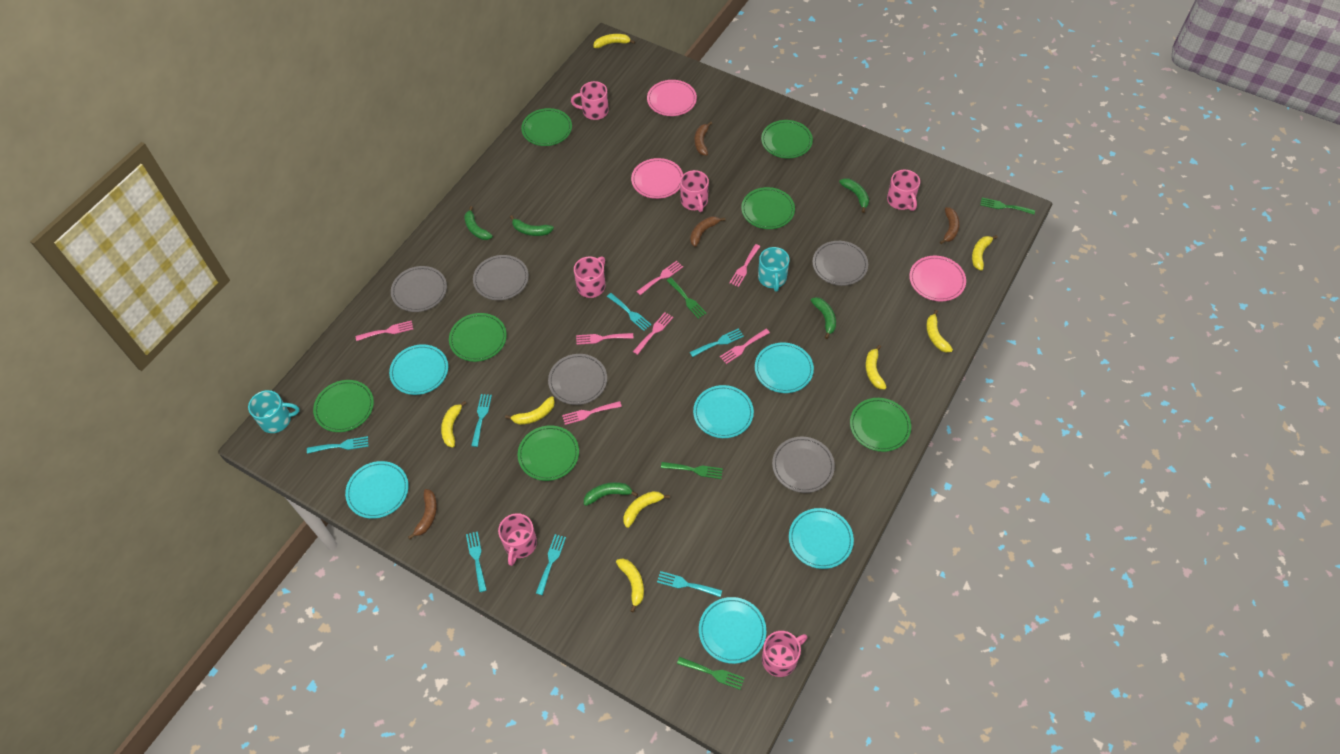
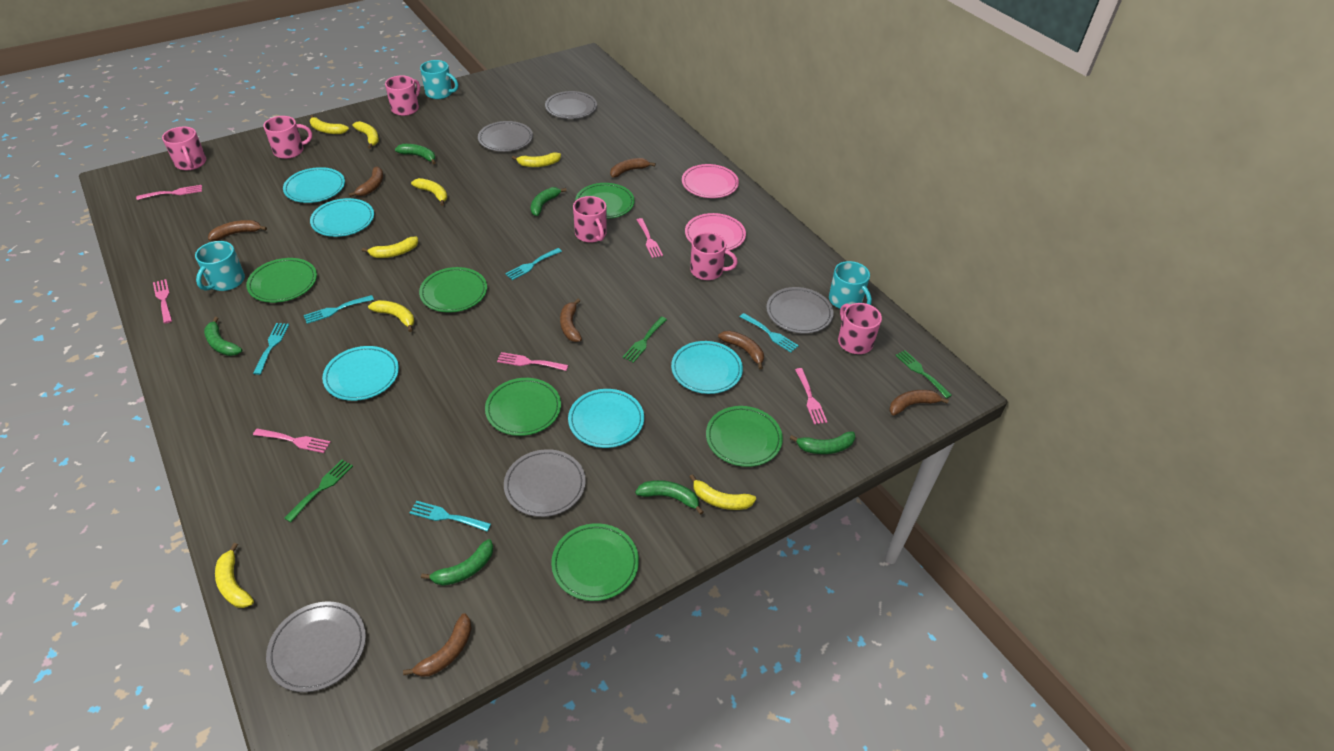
brown banana: [408,489,437,539] [690,216,725,247] [695,122,712,155] [940,207,960,244] = 4 -> [208,220,267,241] [349,167,383,197] [403,613,472,677] [560,299,582,342] [610,158,655,177] [718,331,764,370] [889,390,949,415] = 7
green banana: [464,206,493,240] [510,215,554,236] [584,482,638,506] [811,297,836,339] [839,178,869,213] = 5 -> [204,317,242,356] [395,144,436,164] [421,539,493,586] [531,187,567,216] [635,480,703,515] [790,431,855,454] = 6
green fork: [661,462,723,479] [667,278,707,319] [677,657,744,690] [980,198,1035,214] = 4 -> [284,460,353,522] [623,317,667,363] [895,350,952,399] = 3
green plate: [313,380,374,432] [449,313,507,362] [517,425,579,481] [521,108,572,146] [741,187,795,229] [761,120,813,158] [850,398,911,452] = 7 -> [246,258,317,303] [419,267,487,313] [485,378,561,436] [551,523,639,601] [575,183,635,219] [706,406,783,467] = 6
pink fork: [355,320,413,341] [562,401,622,425] [576,333,633,345] [633,312,673,355] [636,261,683,295] [720,329,770,364] [730,244,761,287] = 7 -> [136,185,202,200] [153,279,172,323] [253,428,331,453] [497,352,568,371] [637,218,663,258] [795,368,827,425] = 6
pink plate: [631,158,683,199] [647,80,697,116] [909,256,966,301] = 3 -> [682,164,739,198] [685,213,746,251] = 2
turquoise fork: [307,436,368,454] [466,531,487,592] [471,394,492,447] [536,534,566,595] [607,293,652,331] [657,571,722,597] [690,328,744,357] = 7 -> [253,323,289,375] [304,295,374,324] [410,501,491,531] [505,248,562,280] [740,313,799,353] = 5
turquoise mug: [248,390,300,433] [758,247,790,292] = 2 -> [195,241,245,291] [420,60,458,99] [829,261,872,309] = 3
turquoise plate: [345,461,409,519] [389,344,448,395] [693,385,754,438] [699,597,766,664] [755,342,814,393] [789,508,854,569] = 6 -> [283,167,345,203] [310,198,374,237] [322,346,399,401] [568,389,644,448] [671,341,743,394] = 5

